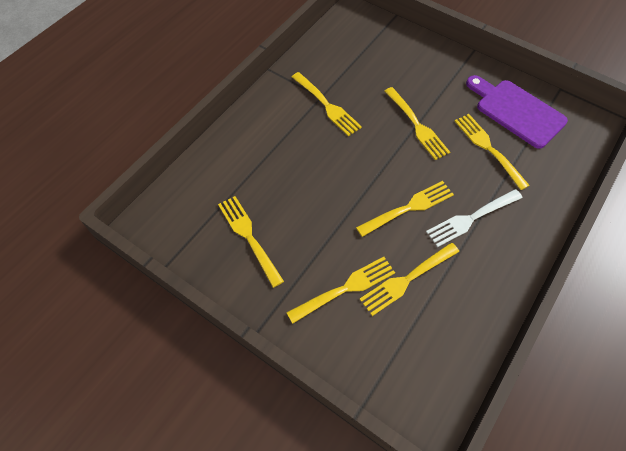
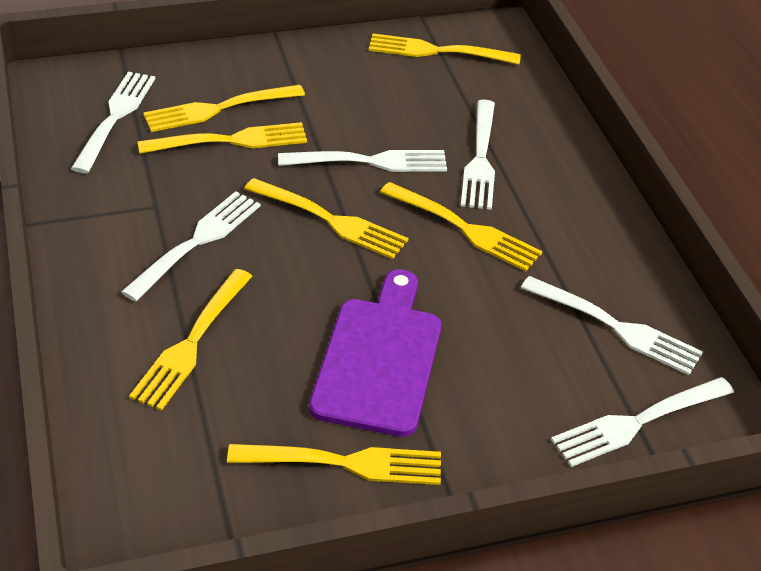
white fork: [426,189,523,247] = 1 -> [71,71,155,173] [121,191,261,301] [278,150,447,172] [461,100,495,210] [521,276,703,375] [551,377,734,467] = 6

